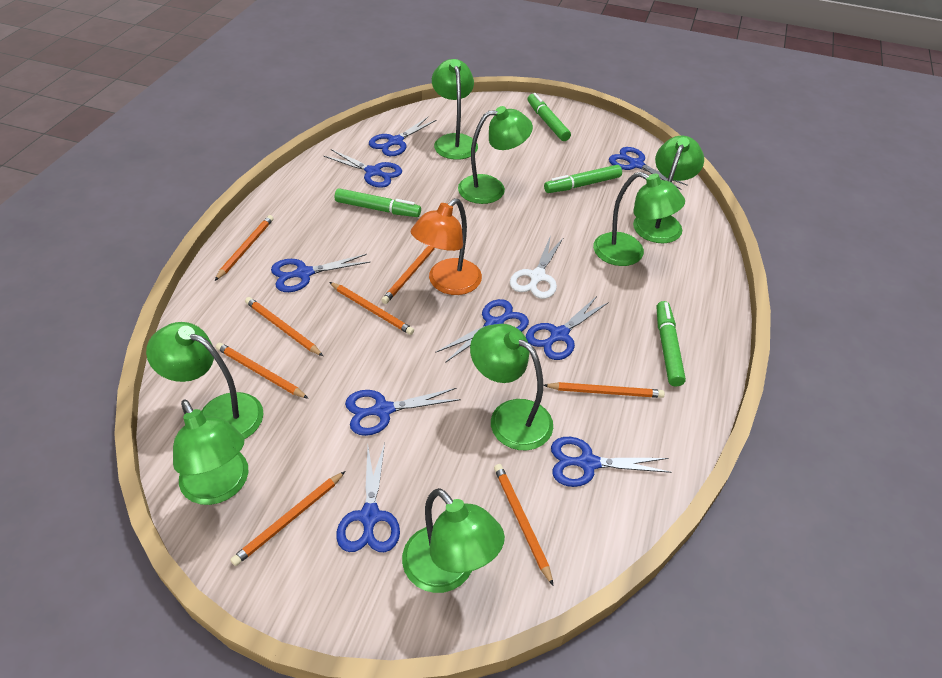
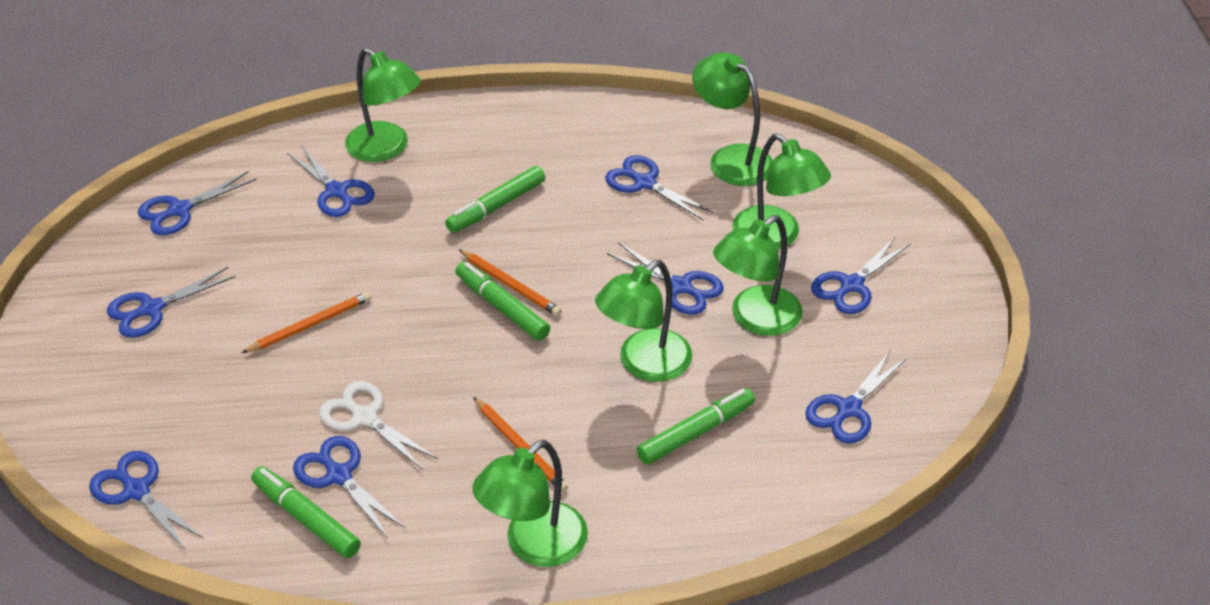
green lamp: [146,322,263,439] [173,399,248,505] [402,488,505,593] [432,59,478,160] [458,106,533,204] [470,324,553,450] [593,172,685,266] [633,136,704,243] = 8 -> [345,48,421,162] [472,440,588,567] [595,260,692,382] [692,52,773,186] [713,215,803,336] [732,134,831,250] = 6
orange lamp: [411,199,482,295] = 1 -> none = 0
orange pencil: [215,215,274,281] [216,343,309,399] [230,471,345,566] [245,297,323,356] [329,282,414,335] [381,246,435,304] [494,464,554,586] [543,382,665,398] = 8 -> [242,292,371,353] [458,249,562,316] [473,397,568,492] = 3

